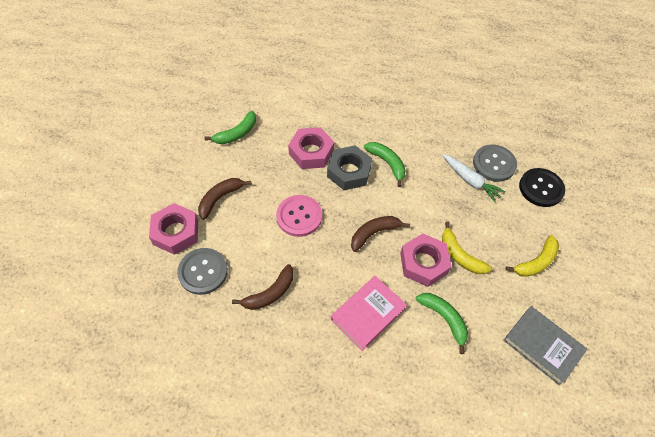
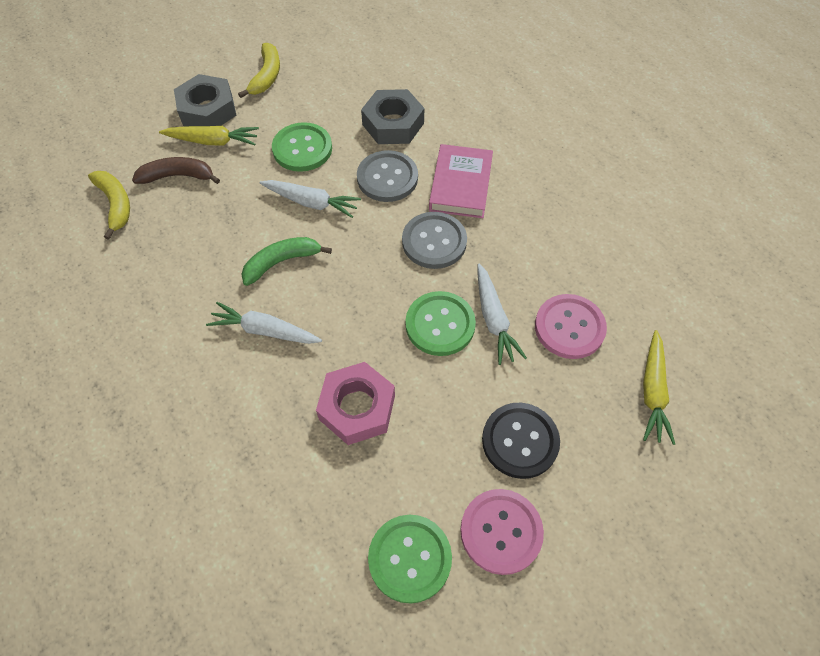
brown banana: [198,178,251,220] [232,264,294,310] [351,216,410,252] = 3 -> [132,157,220,184] = 1
green banana: [205,111,256,144] [364,142,405,187] [416,293,468,354] = 3 -> [241,237,332,286] = 1
green button: none = 0 -> [272,122,332,172] [368,515,452,604] [406,291,476,356] = 3
grey book: [503,306,587,385] = 1 -> none = 0
grey nut: [327,145,372,190] = 1 -> [174,74,237,127] [361,89,424,144] = 2
pink button: [276,195,322,237] = 1 -> [460,489,544,575] [535,294,607,359] = 2
pink nut: [149,203,198,255] [288,127,334,169] [400,233,452,287] = 3 -> [316,362,395,445] = 1
white carrot: [442,154,505,202] = 1 -> [206,302,322,344] [260,180,361,218] [477,264,527,365] = 3
yellow carrot: none = 0 -> [159,126,259,146] [643,330,675,445] = 2

